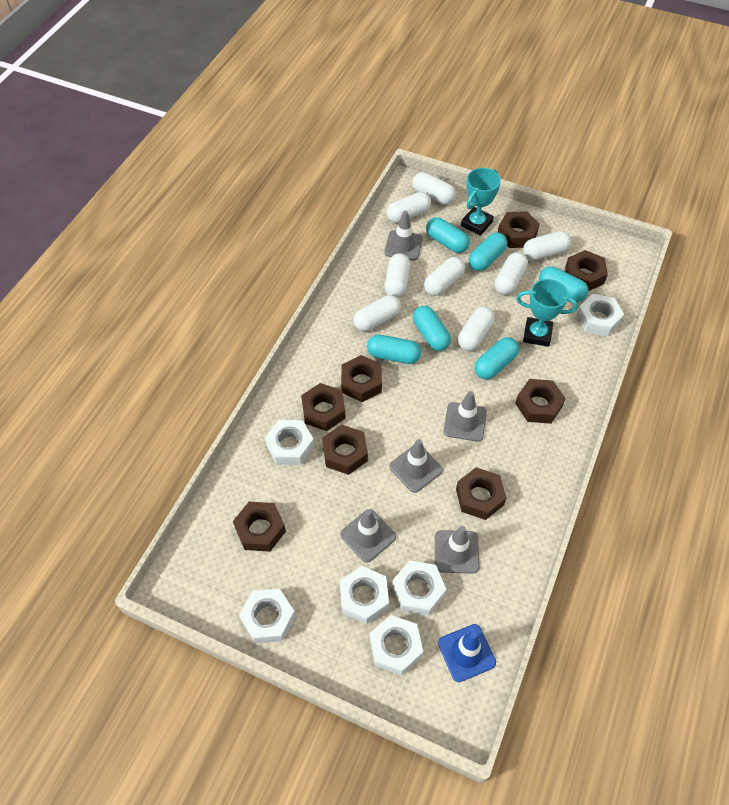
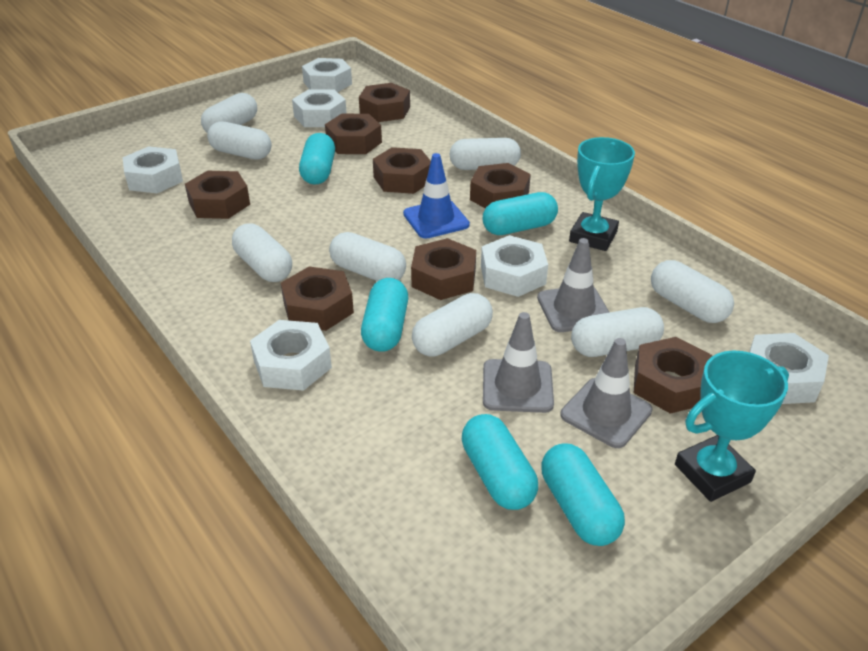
grey traffic cone: [340,509,396,563] [384,211,423,261] [389,439,443,493] [435,526,479,574] [443,391,487,442] = 5 -> [483,312,554,413] [537,238,610,332] [560,338,652,448] = 3
turquoise capsule: [367,335,421,364] [413,306,451,351] [426,217,470,253] [469,232,508,271] [474,337,519,379] [539,266,589,302] = 6 -> [299,133,335,185] [361,278,408,352] [462,414,538,510] [482,192,558,235] [541,444,625,546] = 5

